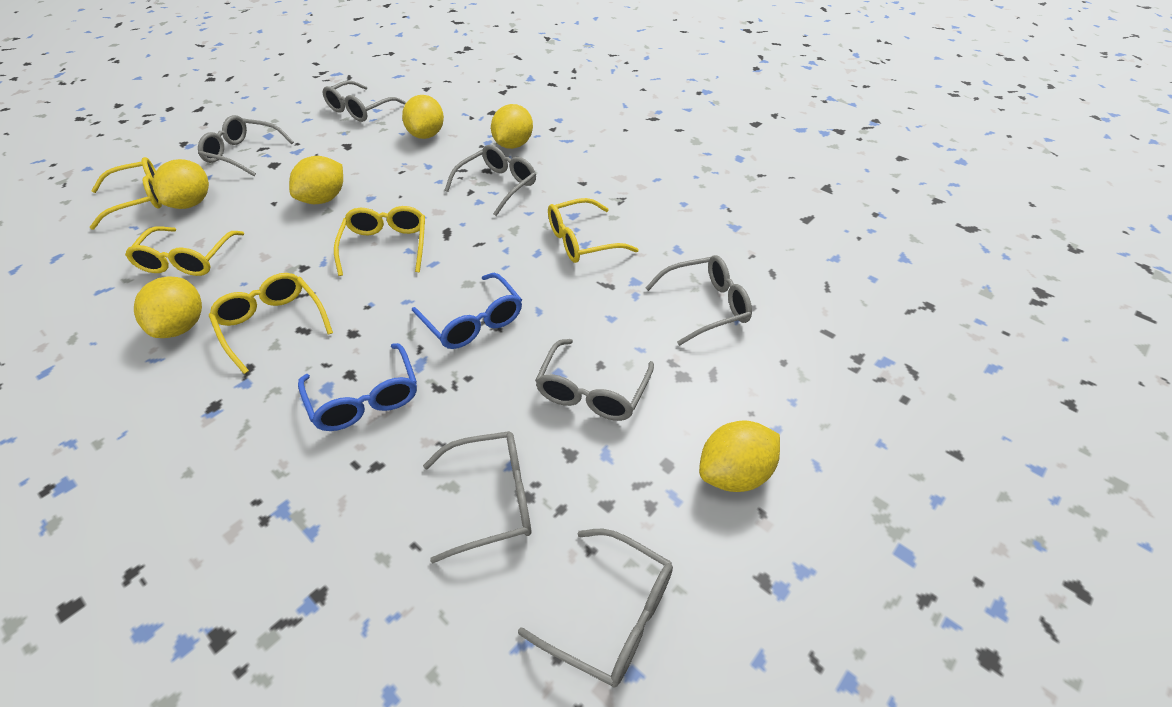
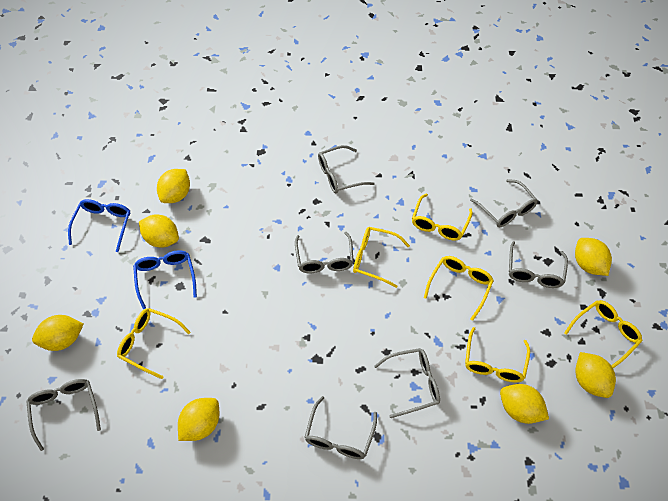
yellow glasses: [90,157,162,230] [125,226,245,276] [209,273,333,374] [334,206,425,276] [548,198,639,263] = 5 -> [117,308,191,379] [353,227,410,288] [412,194,473,241] [424,256,494,321] [465,327,530,383] [564,300,642,368] = 6
yellow lemon: [134,276,202,338] [152,159,209,209] [289,156,343,204] [402,95,444,139] [491,104,533,149] [699,420,780,492] = 6 -> [32,315,84,351] [139,214,179,248] [157,169,190,203] [178,398,219,441] [500,384,549,424] [575,238,612,276] [575,352,616,398] = 7

